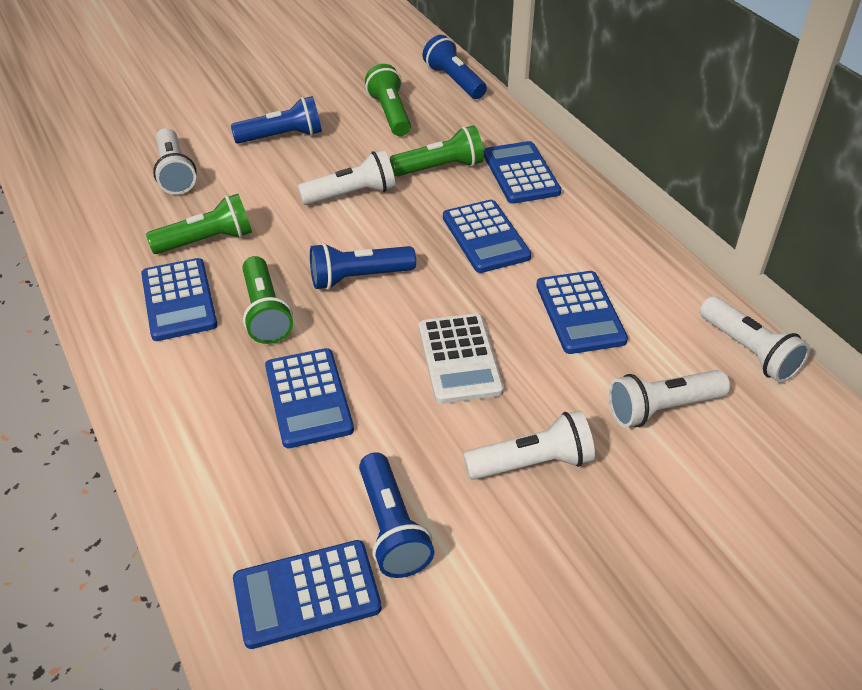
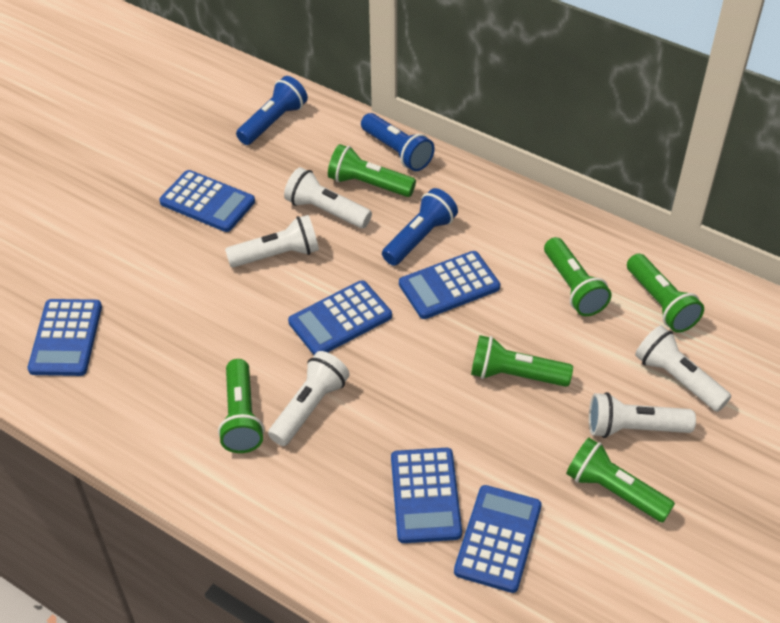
blue flashlight: [231,96,322,144] [310,243,416,290] [359,452,435,578] [423,35,487,99] = 4 -> [236,76,308,145] [361,113,435,171] [382,188,458,266] = 3
green flashlight: [146,194,252,254] [242,256,293,344] [365,64,411,136] [390,125,484,176] = 4 -> [218,359,264,453] [328,144,416,197] [471,335,573,387] [544,237,612,316] [566,438,675,522] [627,254,704,333] = 6
white calculator: [419,313,504,404] = 1 -> none = 0

